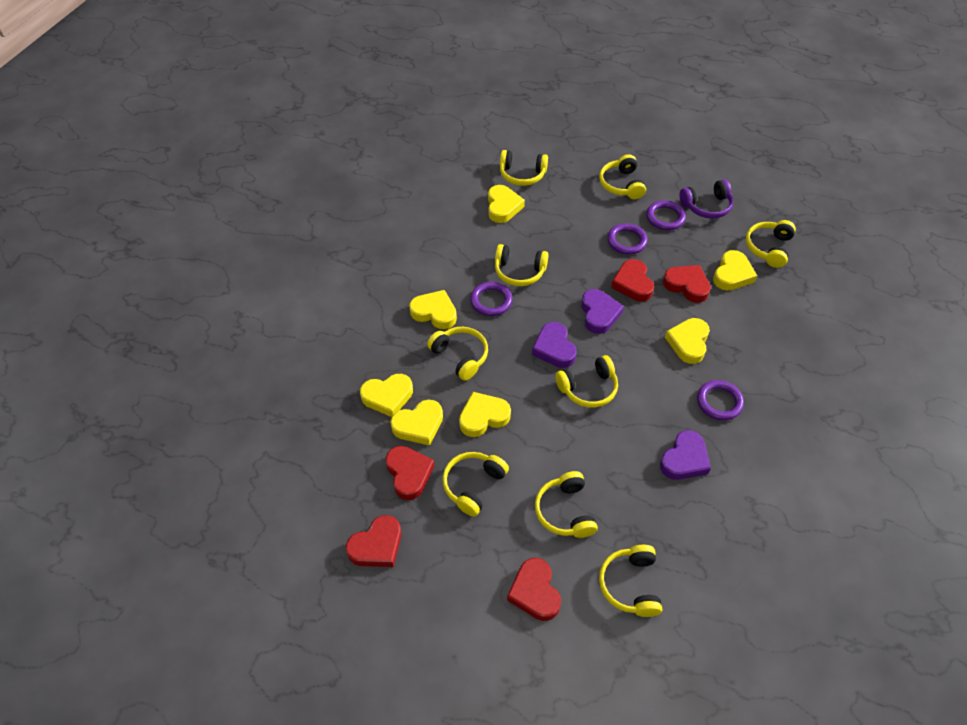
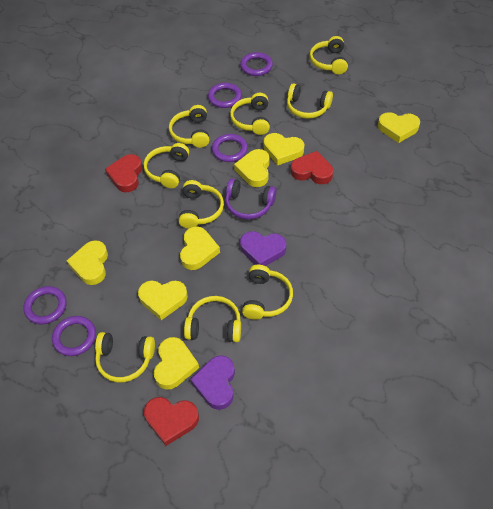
purple heart: [532,322,577,368] [581,289,624,334] [660,430,711,480] = 3 -> [190,355,235,410] [240,231,286,266] = 2
purple ring: [470,282,513,316] [607,223,648,254] [646,200,686,230] [697,380,744,421] = 4 -> [23,286,67,324] [52,316,96,356] [208,83,242,108] [212,134,248,162] [240,52,273,76] = 5
red heart: [346,515,401,567] [386,446,435,500] [507,558,561,621] [611,259,654,301] [663,265,711,303] = 5 -> [105,154,142,192] [144,397,199,446] [291,151,333,184] = 3

